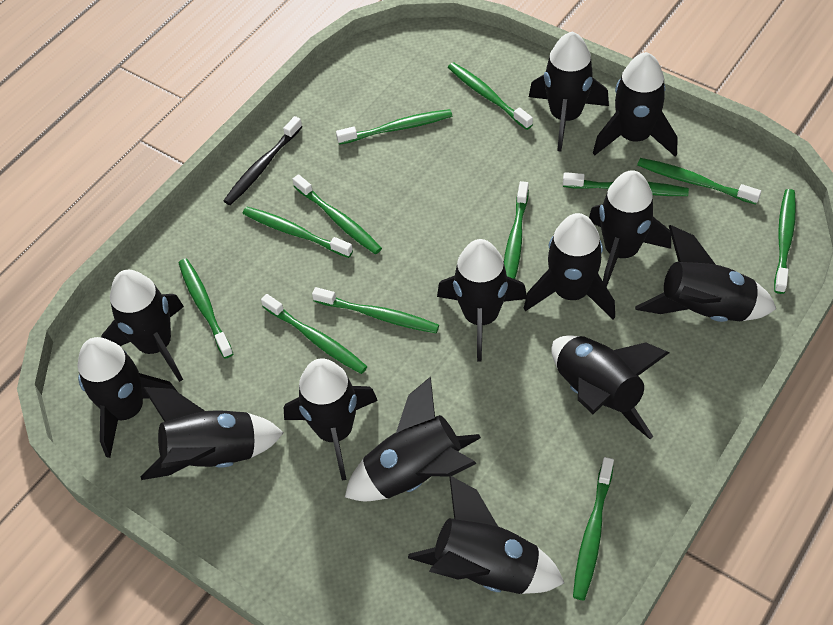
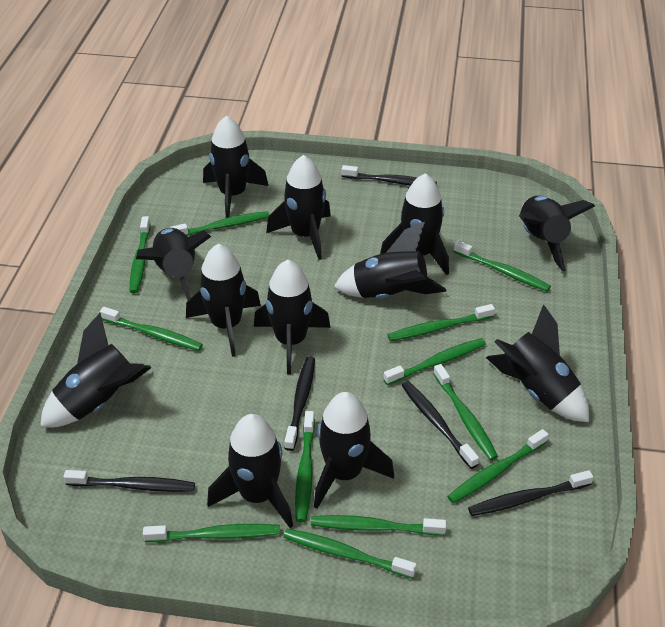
black rocket: [78,337,178,458] [101,270,184,382] [140,387,284,480] [284,358,378,481] [345,377,481,501] [408,475,564,594] [437,239,527,362] [524,213,615,320] [529,32,609,151] [551,335,669,439] [589,170,671,287] [593,52,677,157] [635,225,776,322] = 13 -> [40,313,151,427] [136,228,211,300] [186,244,261,357] [203,116,268,218] [207,414,293,528] [254,260,331,374] [266,155,331,260] [314,392,394,509] [334,222,446,299] [380,173,449,275] [486,304,589,422] [519,196,595,271] = 12
black toothbrush: [224,116,303,205] = 1 -> [63,470,195,492] [284,356,315,451] [342,165,437,185] [401,381,479,469] [468,470,593,516] = 5

